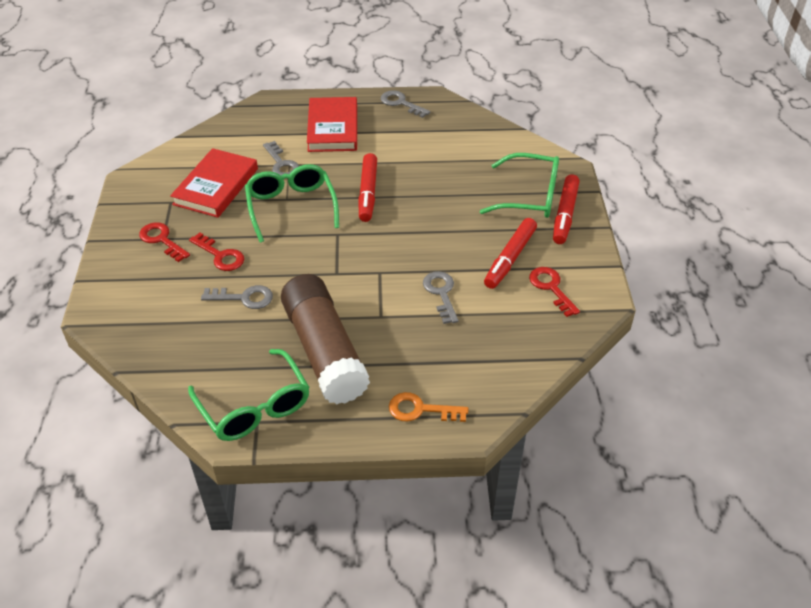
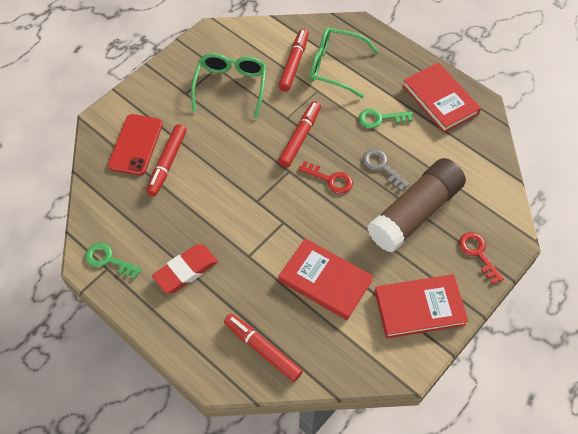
green glasses: [188,349,310,441] [245,164,339,243] [480,153,559,218] = 3 -> [191,53,266,118] [310,27,379,98] = 2
green key: none = 0 -> [85,243,142,279] [359,109,413,129] = 2
grey key: [201,285,273,309] [263,141,299,176] [381,90,430,118] [423,271,459,324] = 4 -> [363,149,410,191] = 1
orange key: [389,392,468,422] = 1 -> none = 0
red book: [170,148,258,218] [307,97,357,152] = 2 -> [278,238,373,320] [375,274,468,339] [403,62,481,133] = 3
red eraser: none = 0 -> [152,244,218,294] = 1
red key: [139,222,190,262] [189,233,244,271] [529,267,580,317] = 3 -> [298,161,353,194] [459,232,504,284] = 2
red marker: [358,153,377,222] [484,218,537,289] [553,174,580,244] = 3 -> [146,124,187,196] [224,314,303,382] [278,29,309,91] [278,101,321,168] = 4
red phone: none = 0 -> [108,114,163,176] = 1

